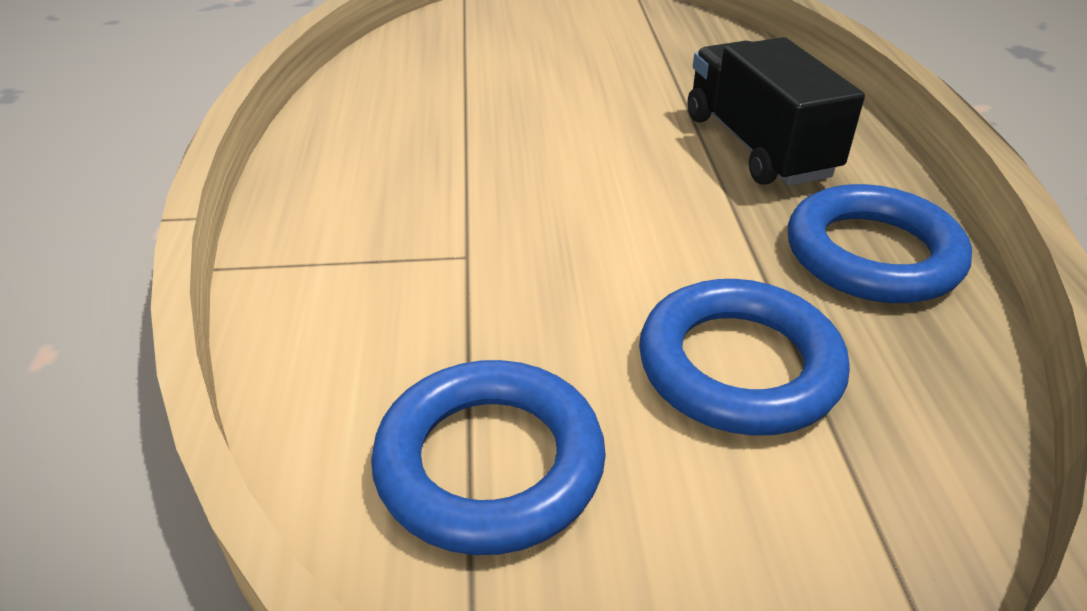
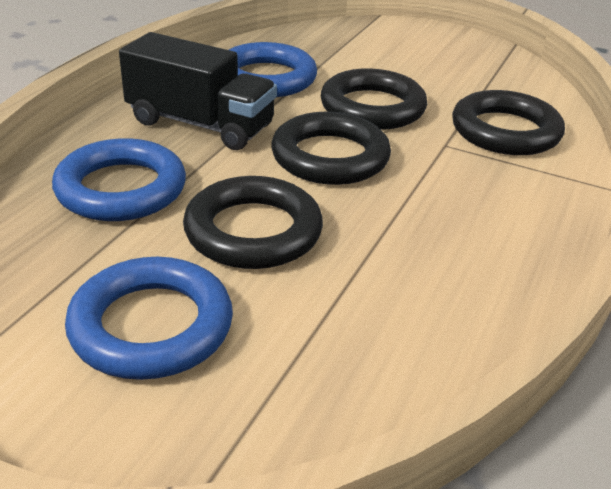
black ring: none = 0 -> [183,176,323,269] [271,112,391,185] [321,68,427,129] [452,90,565,155] = 4

